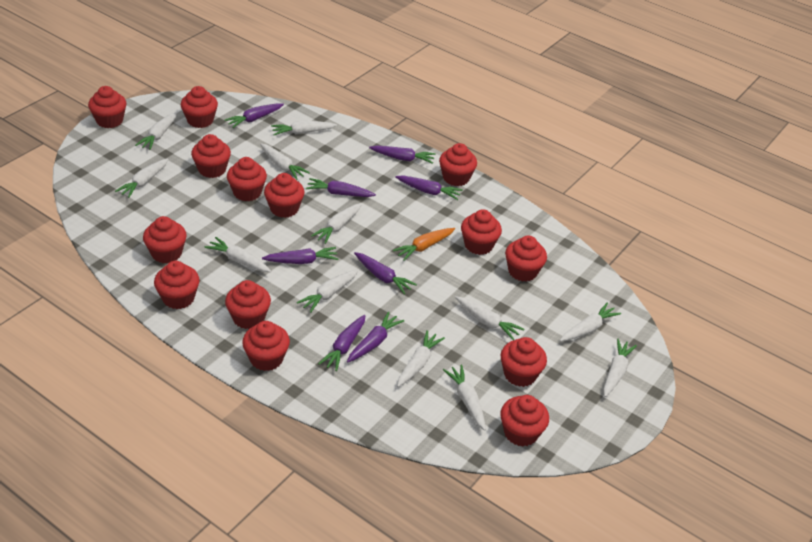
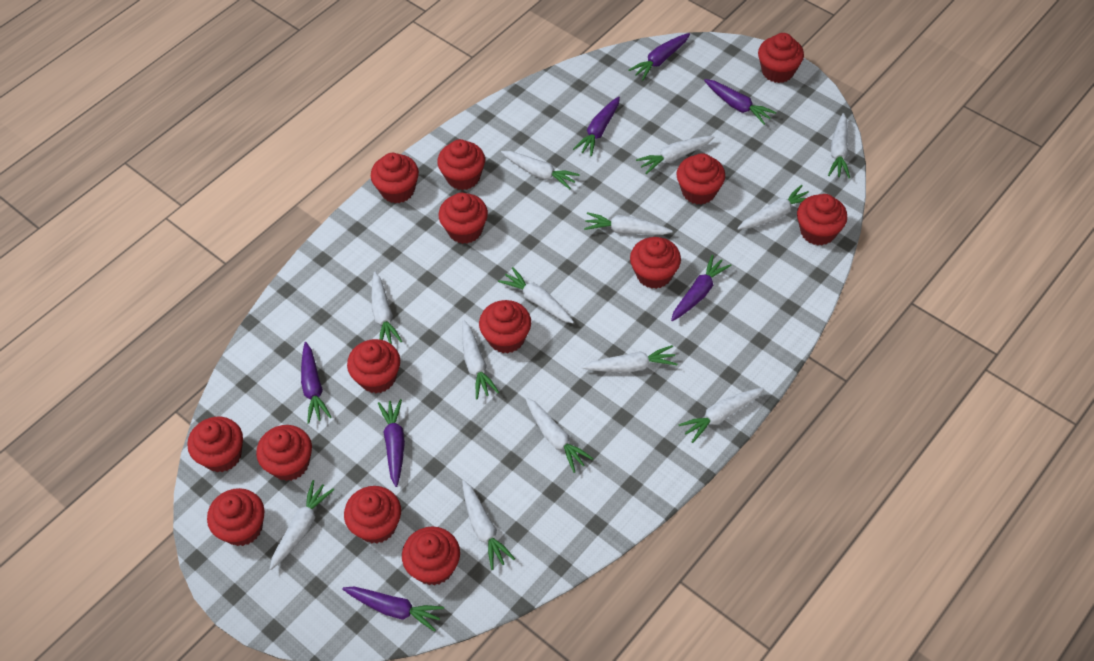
orange carrot: [393,228,455,261] = 1 -> none = 0
purple carrot: [224,103,284,128] [262,247,338,264] [306,178,376,197] [318,315,366,371] [347,312,404,363] [354,252,417,295] [369,145,436,164] [395,175,463,200] = 8 -> [301,342,331,424] [342,587,444,632] [378,399,405,487] [573,97,620,156] [628,33,690,80] [671,255,731,321] [704,79,776,125] = 7
white carrot: [115,158,168,198] [135,112,177,150] [204,237,271,272] [260,144,310,180] [271,121,337,135] [297,269,359,313] [311,203,362,244] [397,330,445,387] [443,365,486,431] [455,296,524,340] [560,303,621,342] [604,339,637,397] = 12 -> [270,480,334,570] [372,271,402,344] [462,320,499,399] [462,480,515,570] [498,267,574,323] [501,151,580,189] [525,397,593,473] [582,345,677,372] [584,212,673,235] [636,136,714,174] [678,387,764,443] [737,185,809,230] [828,113,850,178] = 13

